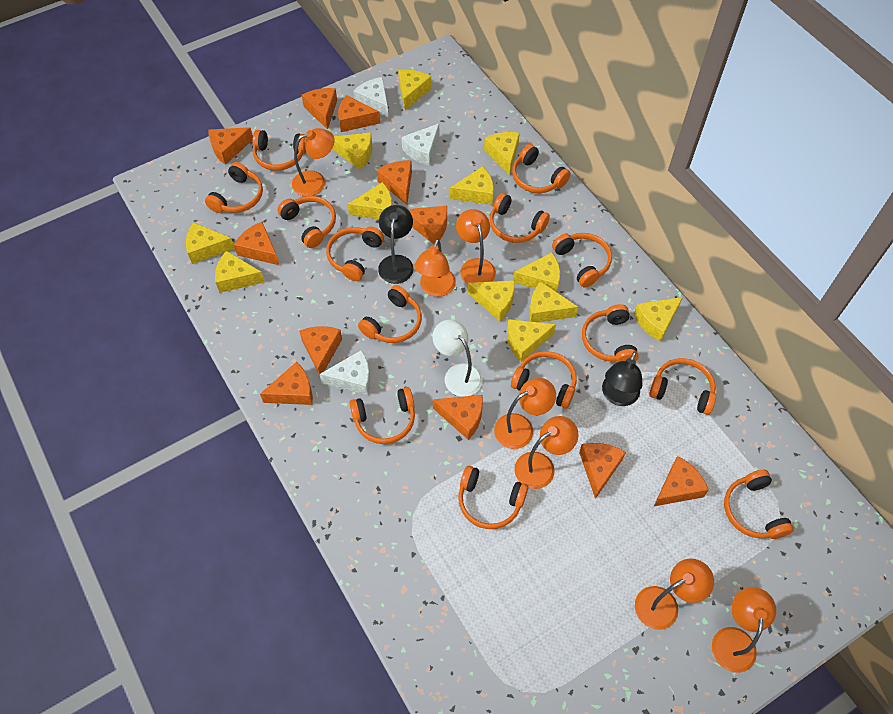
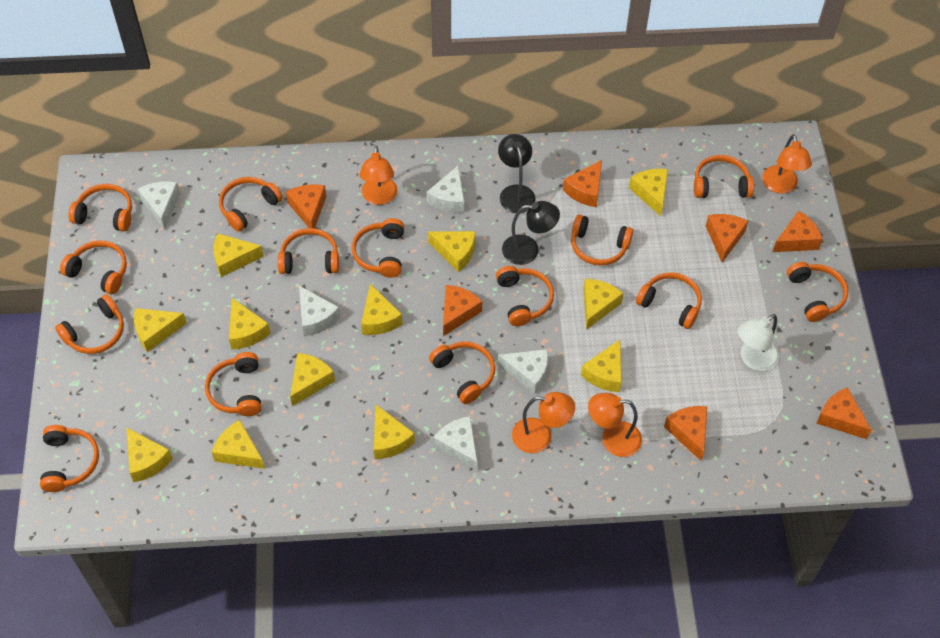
orange cheese: [208,127,253,165] [234,222,279,265] [260,362,313,405] [299,326,342,374] [302,88,337,130] [338,95,380,132] [377,161,412,205] [408,206,447,244] [433,395,483,440] [579,443,626,499] [654,456,709,506] = 11 -> [286,184,326,229] [443,285,482,336] [563,160,602,207] [664,406,707,461] [706,214,748,263] [773,211,823,252] [816,387,871,439] = 7
orange lamp: [292,128,335,196] [414,239,456,297] [456,209,496,284] [494,378,556,449] [514,416,579,489] [635,559,714,630] [712,587,776,673] = 7 -> [359,146,398,205] [512,392,575,453] [588,393,642,457] [762,134,812,194] = 4
white cheese: [319,350,370,395] [353,77,389,118] [401,123,439,166] = 3 -> [137,181,180,230] [299,286,340,337] [427,166,464,213] [433,416,477,471] [498,349,548,394] = 5

